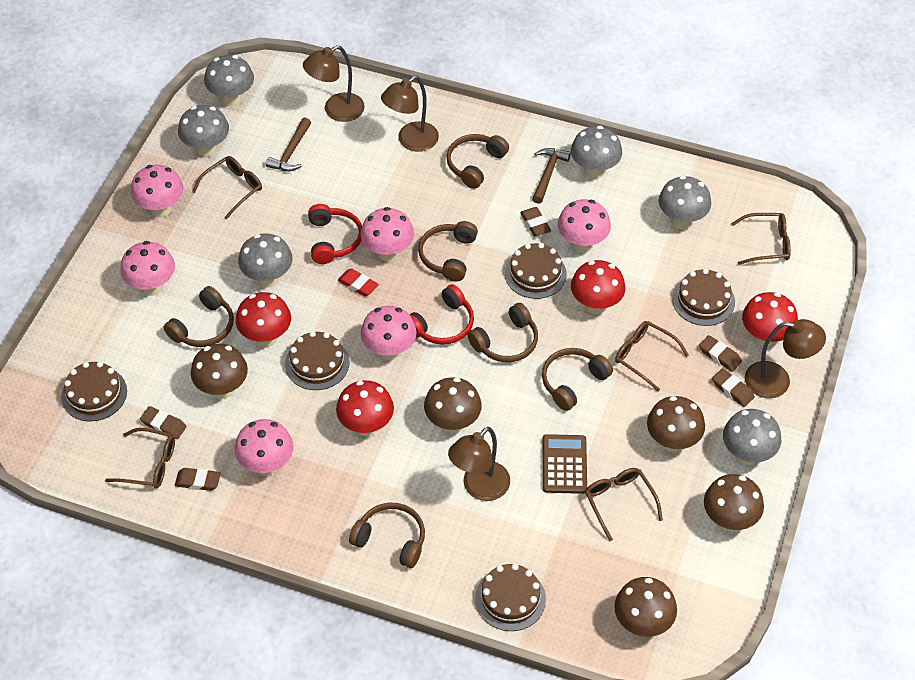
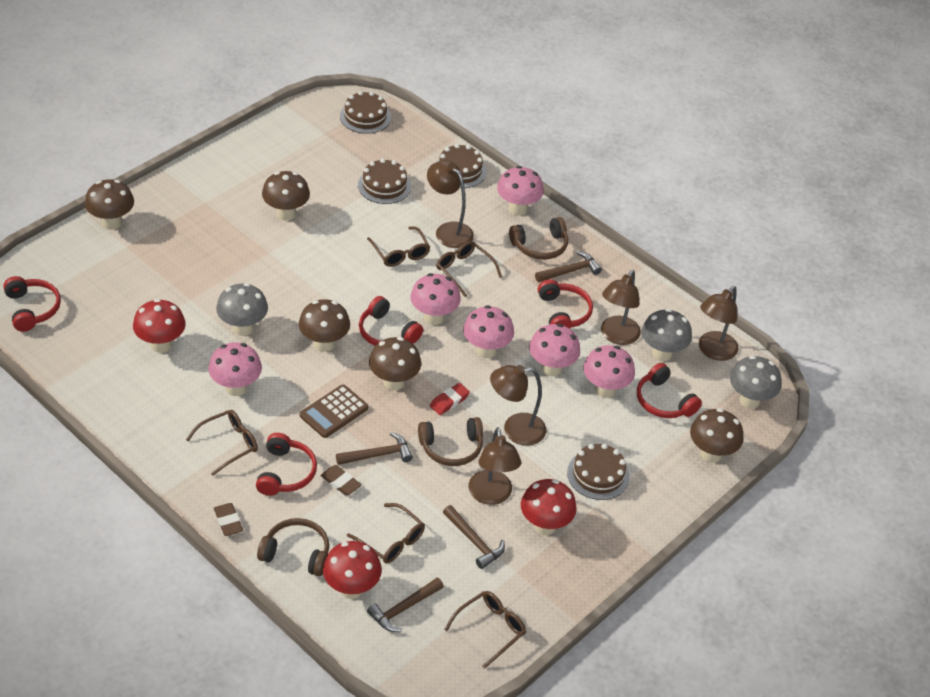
brown cake: [61,361,127,421] [285,331,349,390] [475,563,546,631] [505,243,567,299] [672,268,735,326] = 5 -> [340,91,391,134] [358,158,411,204] [437,144,487,188] [567,443,630,500] = 4
brown eraser: [140,406,187,439] [175,468,221,491] [520,207,551,236] [699,335,742,372] [712,368,755,407] = 5 -> [214,503,243,536] [321,465,361,495] = 2
brown hammer: [266,117,311,171] [532,148,571,204] = 2 -> [336,432,413,465] [367,578,444,632] [443,505,505,569] [535,251,602,282] = 4
brown headphones: [164,286,234,347] [349,503,425,568] [418,221,478,282] [446,134,509,189] [468,303,538,362] [542,348,613,411] = 6 -> [257,518,329,576] [418,417,483,466] [509,217,568,260] = 3
brown lamp: [303,45,365,122] [381,75,439,152] [448,427,510,501] [745,319,826,398] = 4 -> [427,160,474,248] [469,427,521,505] [490,365,546,446] [601,270,641,345] [699,286,739,361] = 5
grey mushroom: [178,105,229,157] [204,55,254,107] [238,233,292,288] [571,126,622,179] [659,176,711,229] [723,409,781,465] = 6 -> [216,283,268,336] [642,309,692,361] [730,356,781,409] = 3
red headphones: [308,204,362,264] [410,284,474,345] = 2 -> [3,276,61,332] [256,433,317,496] [359,296,423,346] [538,279,593,329] [637,363,702,418] = 5
red mushroom: [236,292,291,347] [336,380,394,436] [571,260,625,315] [742,292,798,347] = 4 -> [133,299,186,353] [323,541,382,599] [521,479,577,535] = 3

